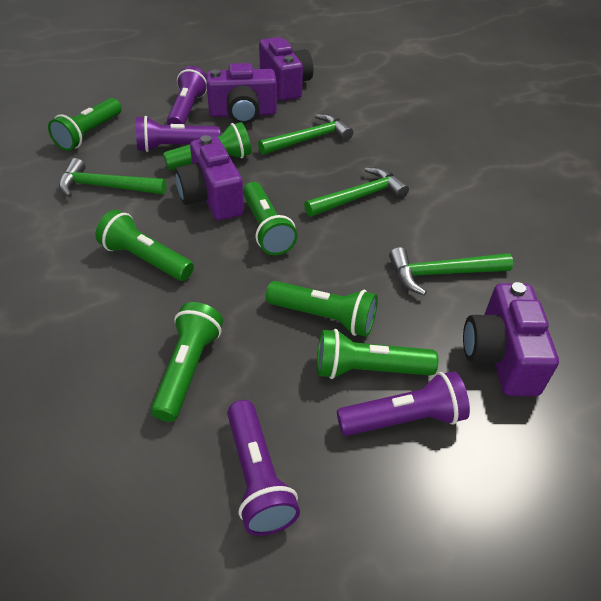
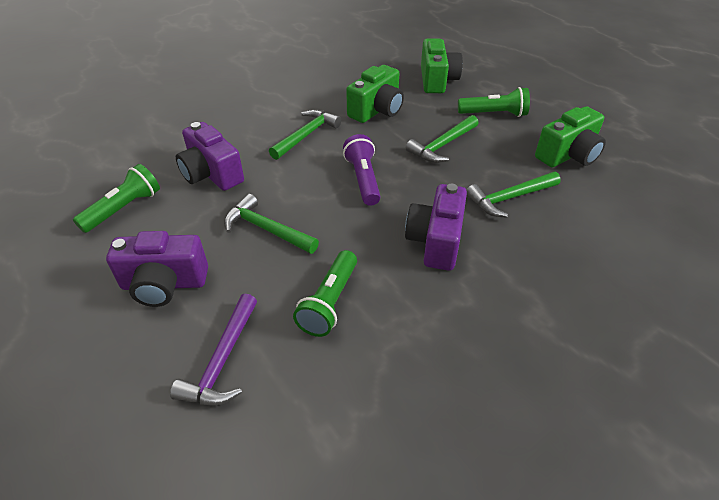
green camera: none = 0 -> [346,65,404,123] [421,39,463,93] [535,106,606,167] = 3
green flashlight: [48,98,122,151] [95,210,194,281] [151,302,223,422] [163,122,251,170] [243,182,298,255] [266,281,378,337] [317,329,438,379] = 7 -> [73,164,160,233] [293,250,357,337] [458,87,530,117] = 3
purple camera: [175,135,244,220] [206,63,277,124] [259,37,313,101] [463,282,559,396] = 4 -> [106,231,208,307] [176,122,244,191] [405,184,467,271] = 3
purple flashlight: [136,116,220,152] [167,66,207,125] [227,400,300,536] [337,371,470,436] = 4 -> [343,134,381,206] = 1
purple hammer: none = 0 -> [170,294,257,405] = 1

